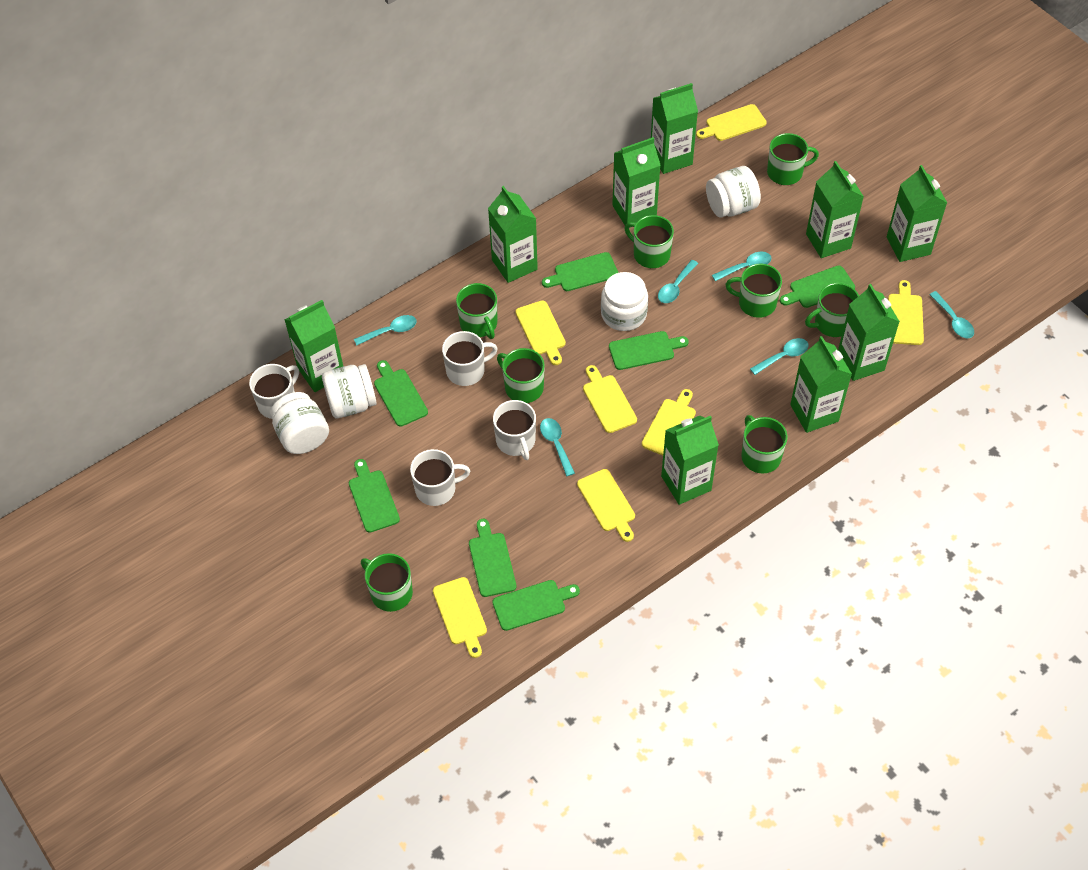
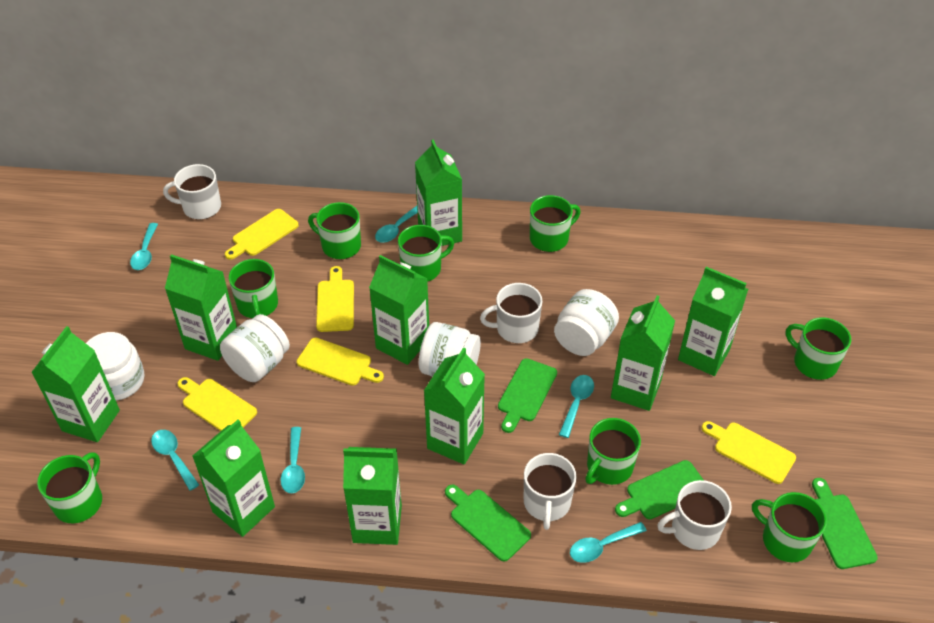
green cutting board: [349,459,400,533] [374,360,428,427] [469,519,516,597] [492,580,580,631] [542,252,618,291] [609,331,689,370] [780,265,855,308] = 7 -> [445,485,531,562] [498,358,557,433] [615,460,704,519] [812,478,878,569] = 4
yellow cutting board: [433,577,487,658] [515,300,566,365] [577,469,635,542] [583,365,637,433] [642,389,696,456] [696,104,767,141] [888,280,924,345] = 7 -> [177,377,257,431] [225,209,299,260] [297,338,384,386] [316,266,354,332] [701,421,796,484] = 5

